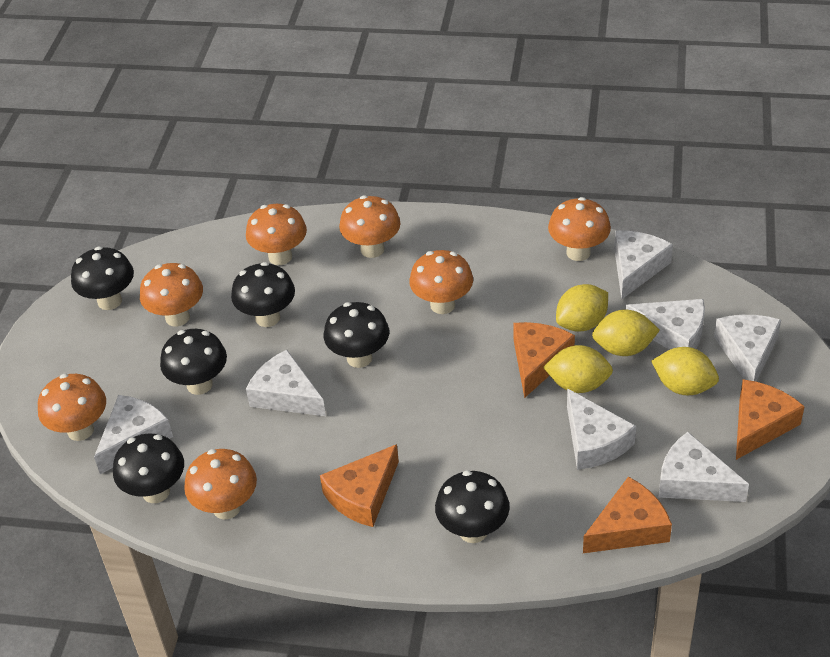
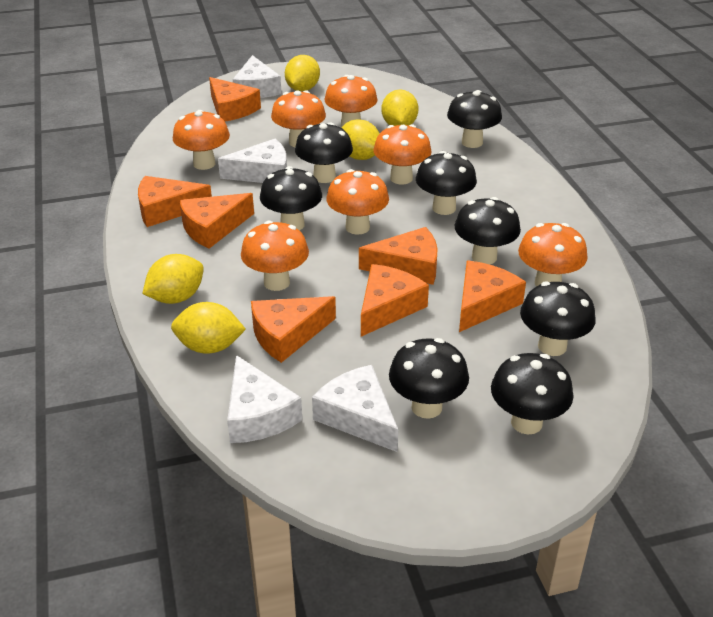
black mushroom: [71,246,134,310] [113,434,184,503] [160,329,227,395] [231,262,295,327] [324,302,389,368] [435,470,510,543] = 6 -> [260,166,322,231] [295,122,353,183] [389,338,469,419] [416,151,477,215] [447,90,502,148] [455,197,521,264] [491,353,573,434] [520,281,596,356] = 8
orange cheese: [320,444,399,527] [513,322,575,398] [583,476,672,553] [736,379,805,460] = 4 -> [138,176,212,227] [179,193,254,249] [209,77,261,122] [251,296,336,363] [359,227,437,285] [361,264,429,337] [459,261,526,332] = 7
white cheese: [94,395,173,474] [246,350,326,416] [567,388,636,470] [614,230,673,299] [626,299,705,350] [659,432,749,502] [714,315,781,382] = 7 -> [218,139,287,183] [227,355,302,443] [233,55,282,98] [312,365,398,452] = 4
yellow lemon: [543,345,613,393] [556,284,608,332] [592,310,660,356] [651,347,719,395] = 4 -> [142,254,204,304] [171,302,246,354] [285,55,320,91] [341,119,380,160] [381,89,419,126] = 5

